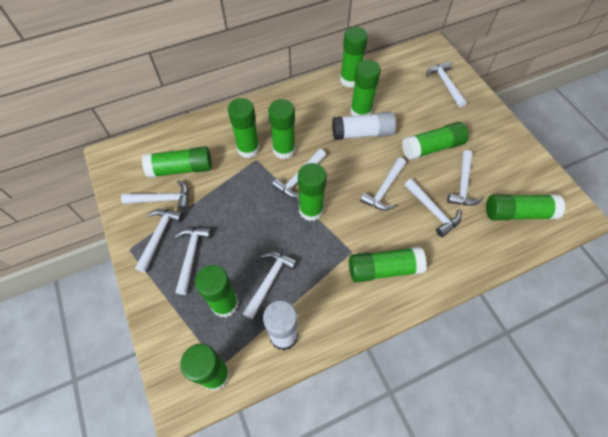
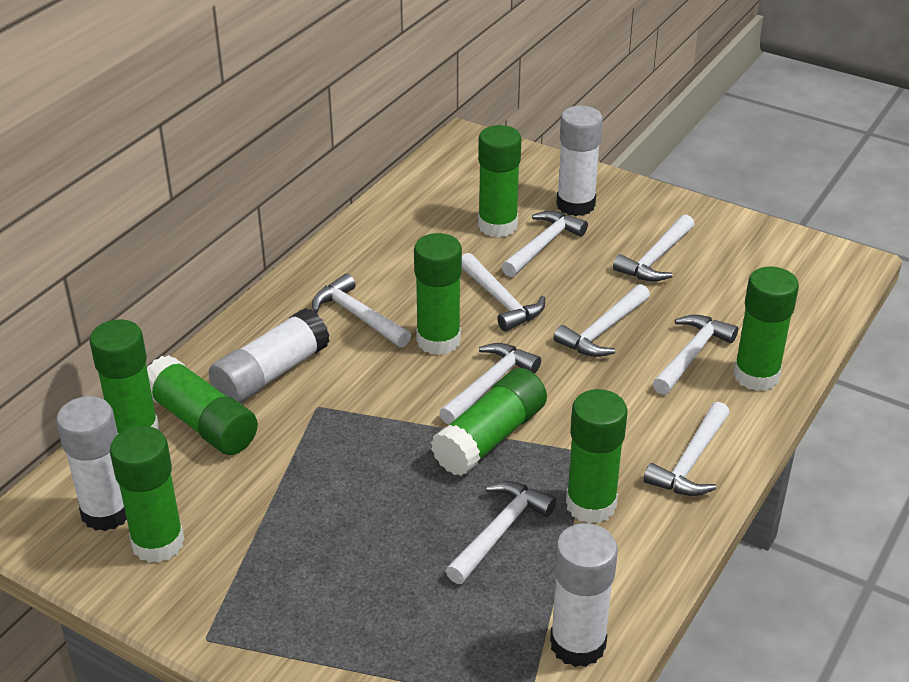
green glue stick: [142,146,212,178] [180,344,230,391] [195,265,239,317] [228,98,260,158] [268,99,296,159] [298,163,327,221] [340,27,368,87] [349,247,427,283] [350,60,381,116] [402,122,469,160] [486,194,565,220] = 11 -> [89,319,159,434] [110,426,184,563] [147,355,258,455] [414,233,462,355] [431,368,547,476] [478,125,522,238] [566,389,628,524] [733,266,799,391] = 8
white glue stick: [263,300,298,351] [332,112,396,140] = 2 -> [56,396,127,531] [209,308,330,404] [550,523,618,667] [556,106,603,216] = 4

